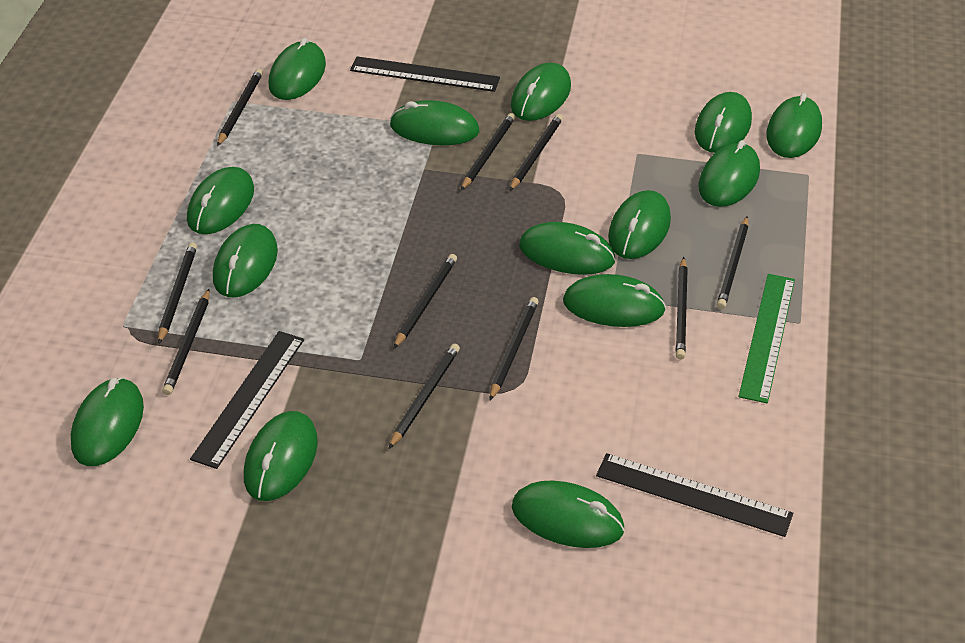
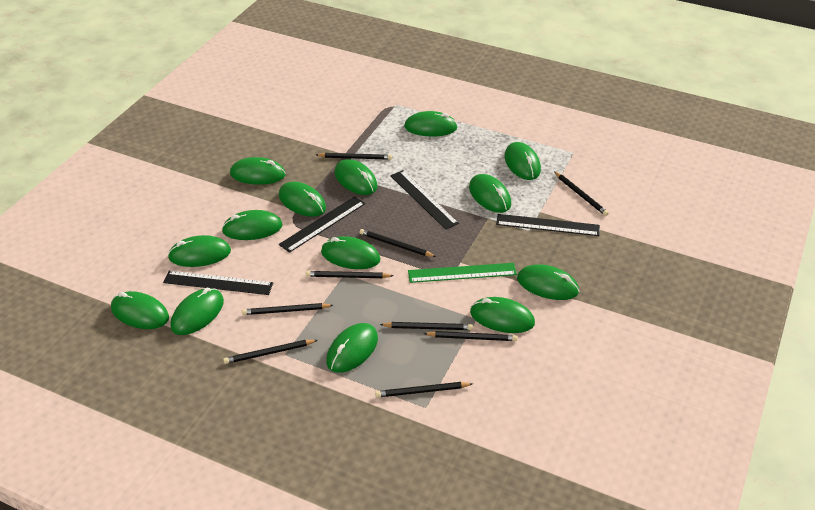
black pencil: [158,242,197,344] [162,289,210,395] [217,69,263,146] [389,344,460,449] [393,254,457,349] [461,113,515,190] [490,297,539,400] [509,114,563,191] [676,257,688,360] [717,216,748,309] = 10 -> [223,340,317,364] [242,303,333,315] [306,271,393,278] [316,153,392,160] [359,229,436,257] [375,382,473,398] [380,322,473,330] [423,331,518,341] [554,171,609,216] = 9
black ruler: [190,331,304,469] [350,56,500,92] [596,453,793,537] = 3 -> [163,271,273,295] [279,196,365,253] [390,170,459,230] [496,214,600,236] = 4

